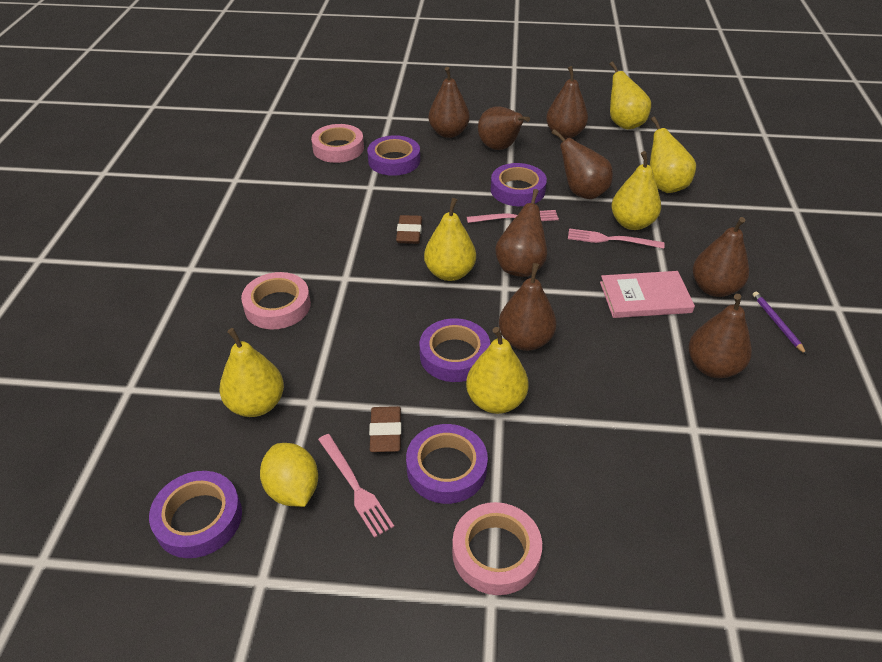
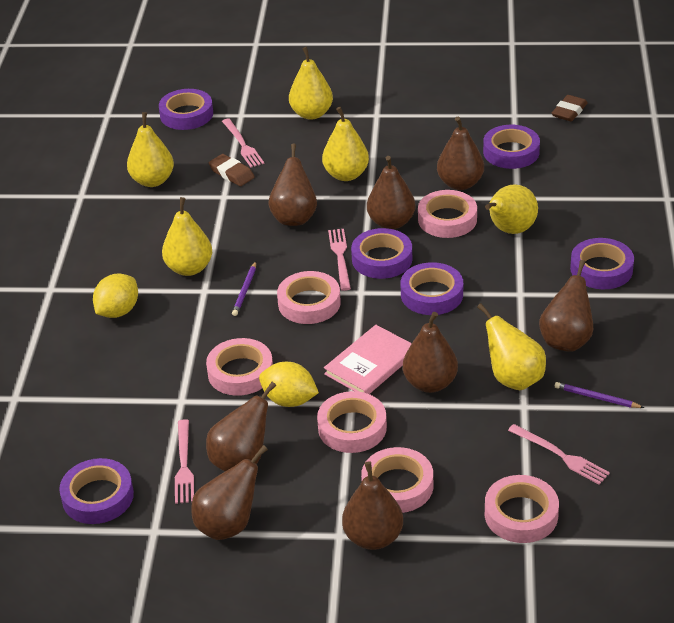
pink fork: [318,434,394,538] [467,210,559,223] [568,228,665,249] = 3 -> [175,419,194,504] [222,119,264,167] [328,229,351,291] [508,424,610,485] = 4
pink tape: [241,272,311,329] [311,124,364,163] [452,502,542,595] = 3 -> [206,338,273,396] [277,271,341,324] [317,391,387,453] [361,447,433,513] [418,190,477,238] [485,475,559,543] = 6
purple pencil: [752,291,807,355] = 1 -> [232,262,256,316] [555,382,644,408] = 2
purple tape: [149,471,242,558] [367,135,420,176] [406,424,488,504] [420,318,490,382] [491,163,547,206] = 5 -> [59,458,134,524] [159,89,213,130] [351,228,412,279] [401,262,463,315] [483,125,540,169] [570,238,634,289] = 6
yellow lemon: [260,443,318,507] = 1 -> [93,274,138,318] [259,362,319,407] = 2

